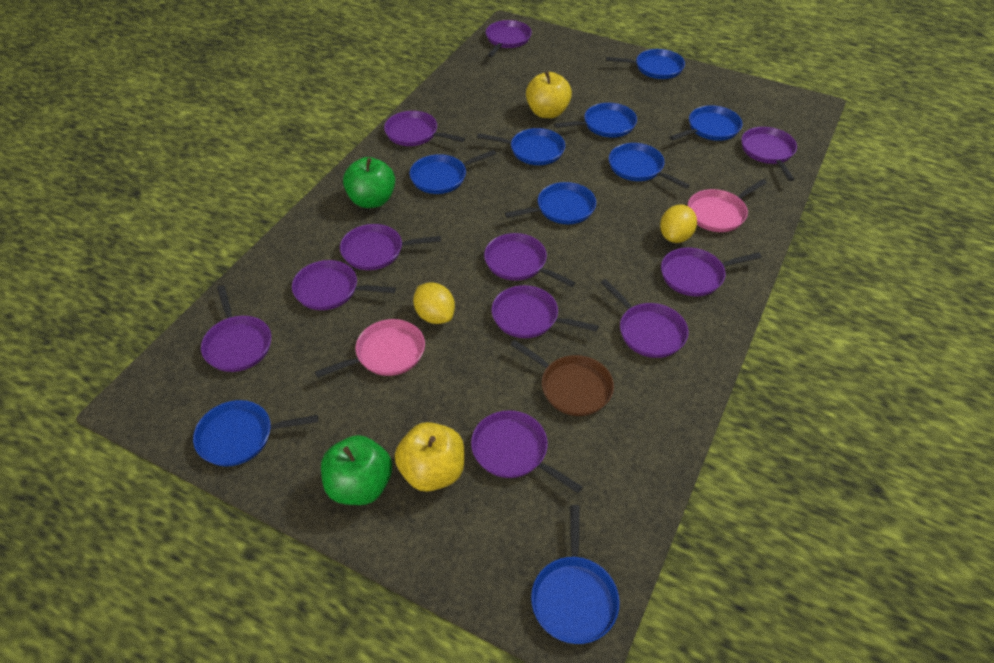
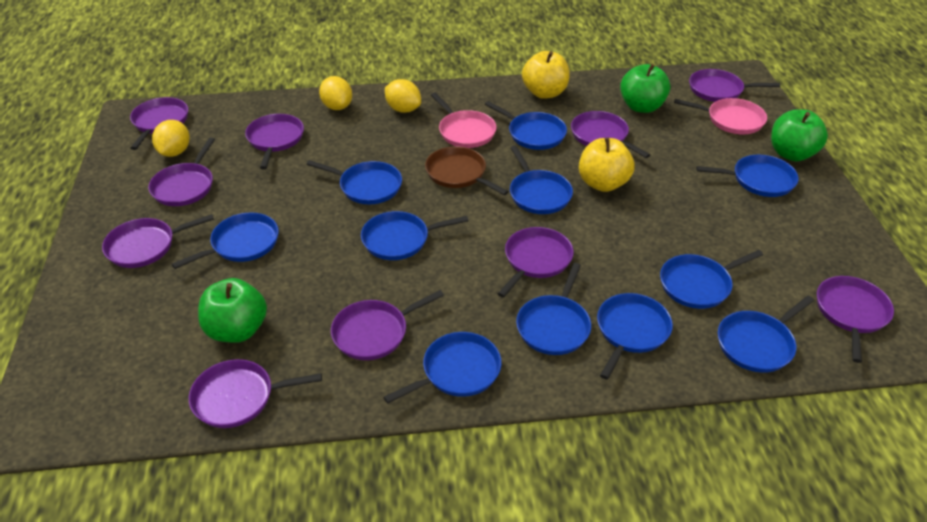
blue pan: [193,400,318,466] [410,150,496,194] [477,128,565,165] [505,182,596,224] [531,505,620,644] [554,103,637,138] [606,49,685,79] [609,143,690,189] [670,105,742,141] = 9 -> [172,213,279,269] [306,160,402,204] [361,211,468,260] [383,332,502,404] [485,101,567,150] [510,145,573,214] [516,263,591,355] [597,293,673,380] [660,250,763,309] [696,155,799,197] [718,295,814,373] = 11
green apple: [321,435,392,505] [343,157,395,208] = 2 -> [198,278,267,343] [620,64,670,113] [771,110,828,161] = 3
purple pan: [201,285,271,372] [292,260,396,310] [340,224,441,270] [384,111,465,146] [471,410,582,493] [484,233,575,287] [486,20,532,57] [491,285,598,338] [600,279,688,358] [661,248,762,296] [741,127,797,181] = 11 -> [102,214,214,268] [130,97,188,150] [148,137,215,206] [189,359,322,428] [245,114,304,169] [331,290,444,360] [498,227,574,298] [571,111,650,158] [689,69,780,102] [817,276,894,363] = 10
yellow lemon: [413,282,455,324] [660,205,697,243] = 2 -> [152,120,190,157] [319,76,352,110] [385,79,421,113] = 3

